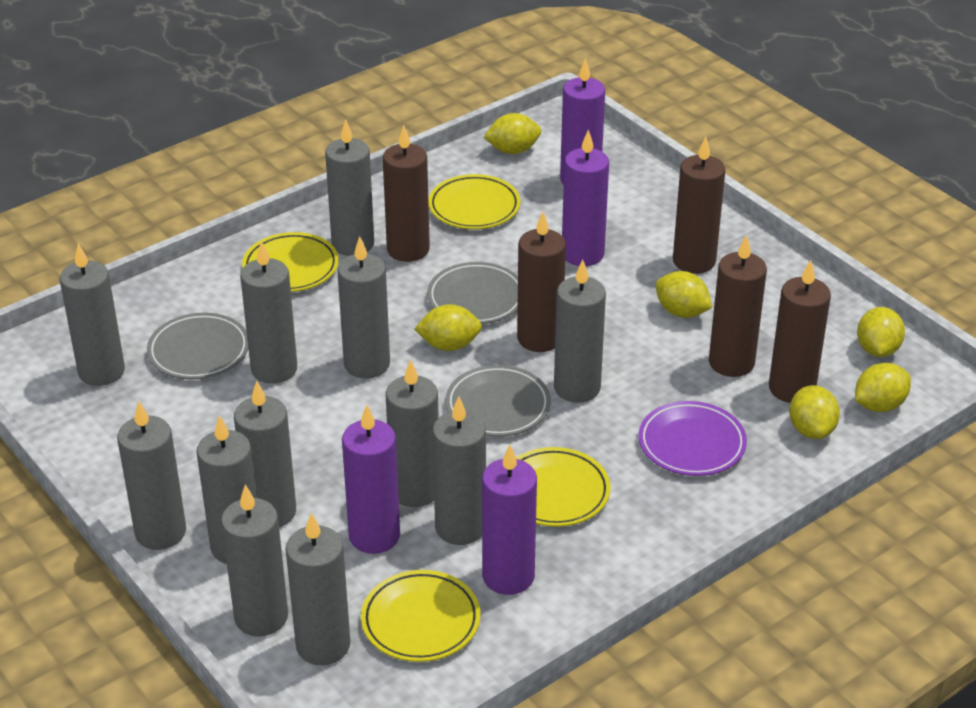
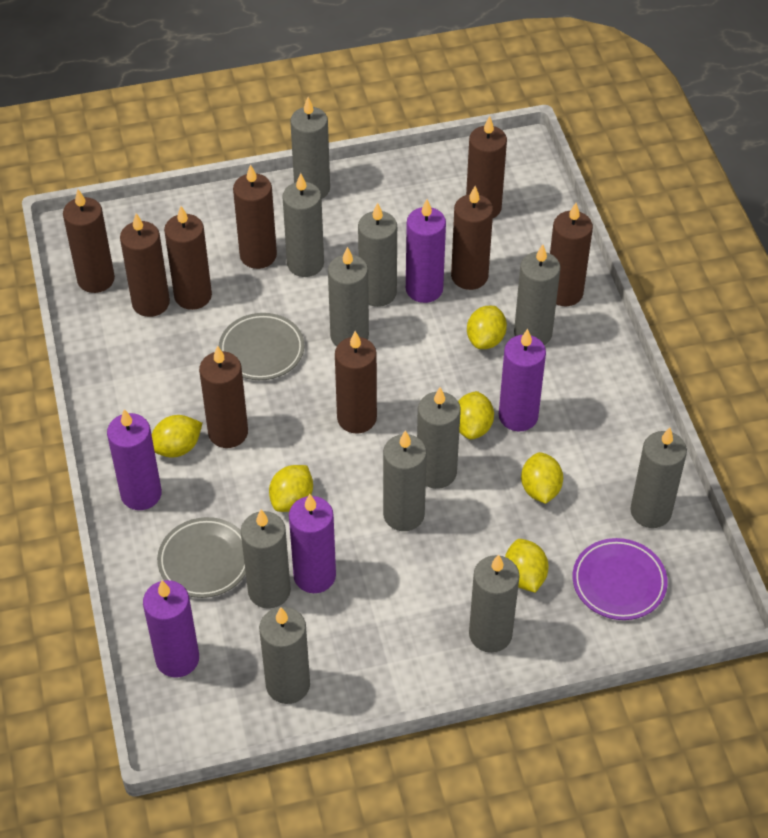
brown candle: [383,126,430,262] [517,212,566,352] [673,137,725,274] [709,234,767,377] [769,260,831,403] = 5 -> [63,189,115,293] [120,213,170,317] [164,206,212,310] [199,346,248,448] [233,164,277,269] [335,331,377,434] [451,186,493,290] [466,116,507,218] [550,203,593,306] = 9
grey candle: [60,244,125,386] [117,401,186,550] [197,415,257,564] [221,485,288,636] [234,381,296,527] [240,241,297,384] [285,513,350,665] [325,119,374,256] [337,236,390,379] [386,359,439,507] [433,396,486,545] [554,260,606,403] = 12 -> [241,510,291,609] [259,607,310,704] [282,173,324,277] [290,97,330,199] [328,247,369,346] [358,202,397,307] [383,430,427,531] [417,387,461,489] [469,554,520,653] [514,244,561,345] [630,427,687,528] = 11
grey plate: [147,313,248,379] [427,262,518,324] [445,365,551,437] = 3 -> [157,517,246,598] [219,313,304,380] = 2
purple candle: [342,405,400,554] [482,445,537,595] [560,58,605,185] [562,130,609,266] = 4 -> [107,409,162,510] [143,580,199,678] [289,494,336,593] [406,199,446,303] [499,329,546,431] = 5
yellow plate: [242,232,339,292] [361,570,480,662] [428,174,520,229] [516,447,611,527] = 4 -> none = 0

